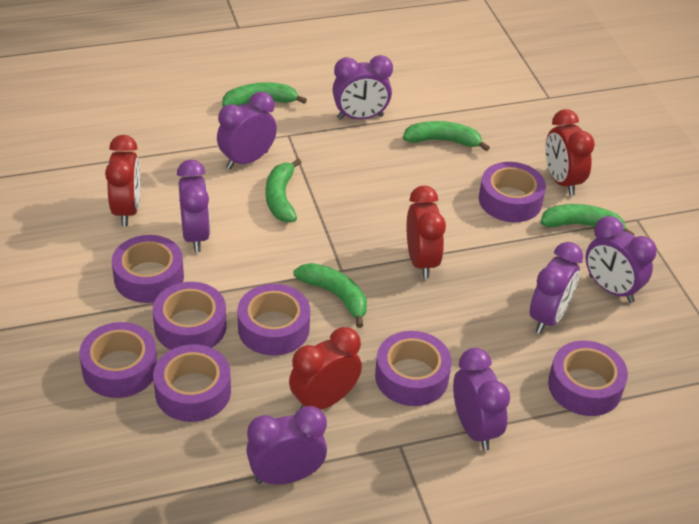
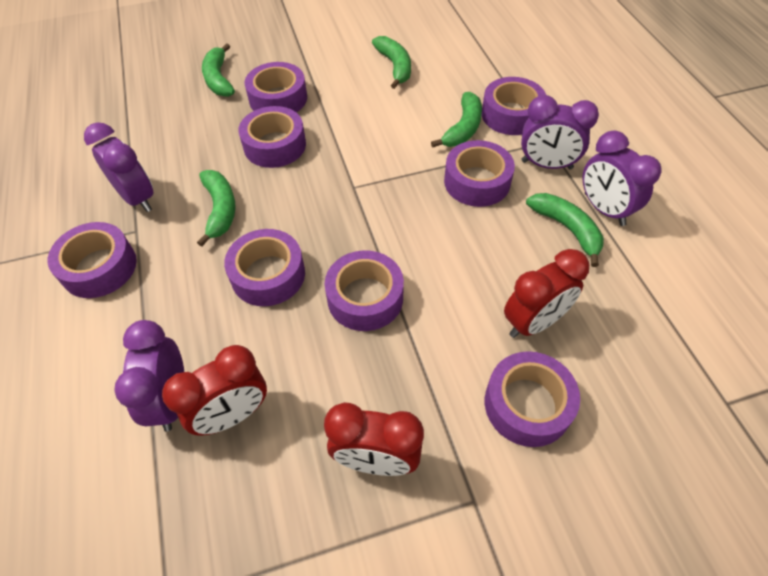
purple clock: [177,160,210,252] [217,92,277,169] [246,406,327,484] [333,55,393,120] [453,348,510,451] [530,242,583,334] [585,216,657,303] = 7 -> [84,122,154,212] [114,320,184,432] [521,95,599,169] [582,131,662,226] = 4
red clock: [105,135,141,226] [289,327,362,410] [407,186,446,279] [546,109,595,196] = 4 -> [162,345,267,436] [324,402,424,476] [504,249,589,338] = 3

